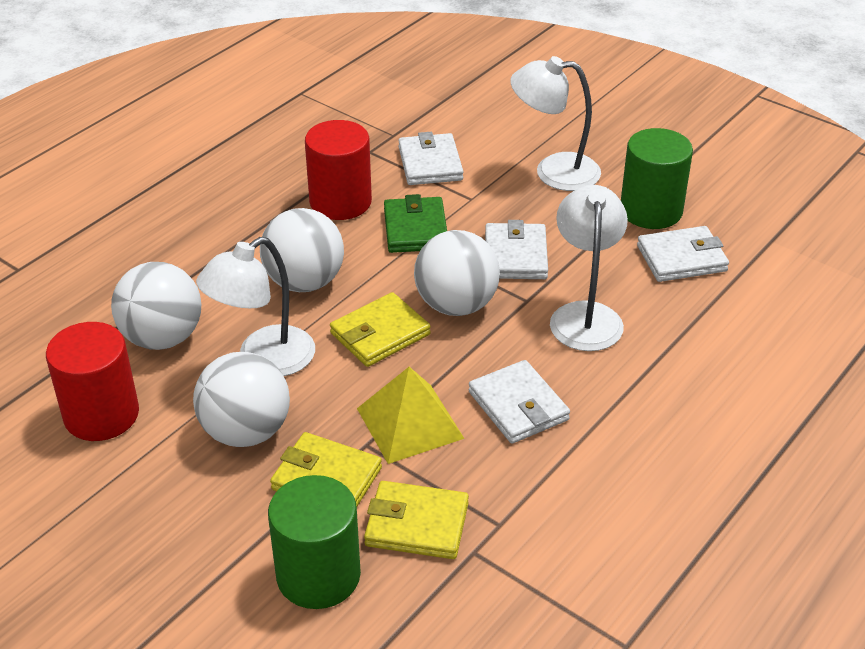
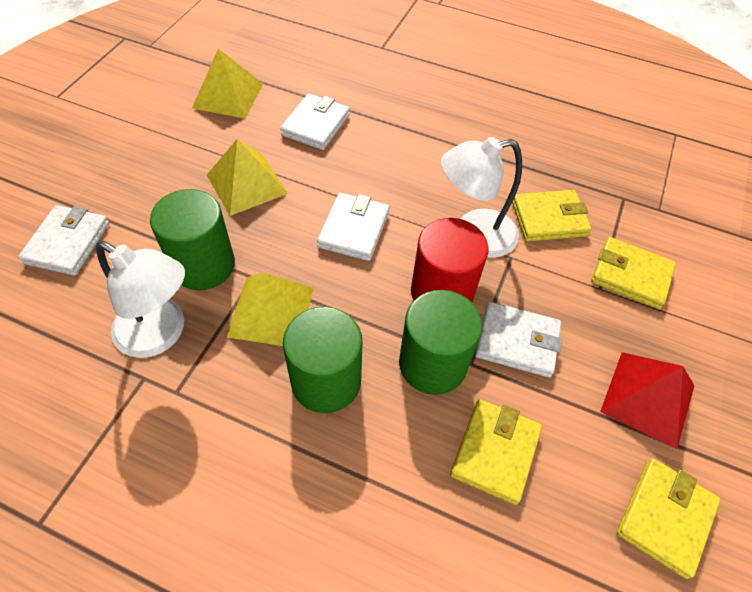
green cylinder: [268,475,361,609] [621,128,693,229] = 2 -> [150,189,235,290] [283,307,362,413] [399,290,482,395] = 3
green wallet: [384,194,447,253] = 1 -> none = 0
red cylinder: [46,322,139,441] [305,120,372,220] = 2 -> [411,218,489,302] = 1
red pyramid: none = 0 -> [600,352,695,449] = 1
white ball: [111,262,201,350] [193,352,290,447] [260,208,344,292] [414,230,500,316] = 4 -> none = 0
white lamp: [196,237,315,376] [510,56,601,191] [550,185,628,351] = 3 -> [96,241,185,358] [441,137,522,258] = 2
yellow pyramid: [357,367,465,464] = 1 -> [192,49,263,119] [207,139,288,216] [227,272,314,346] = 3
yellow wallet: [270,432,382,506] [330,292,431,367] [364,481,469,559] = 3 -> [450,399,542,505] [512,190,592,242] [591,237,676,309] [617,458,720,579] = 4

